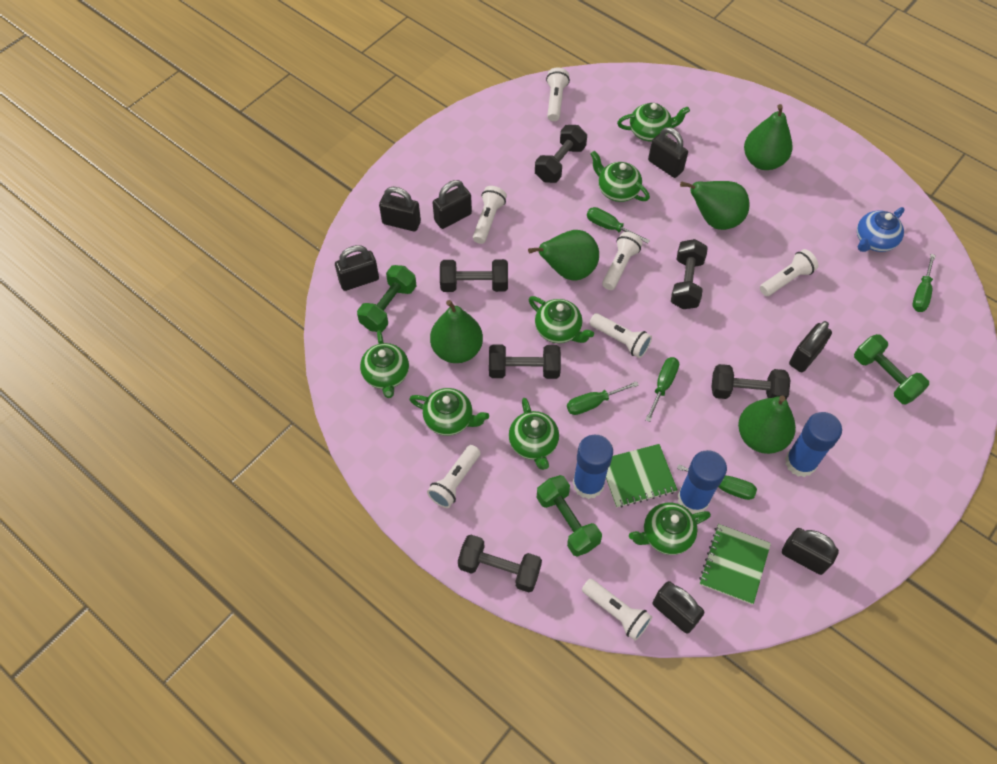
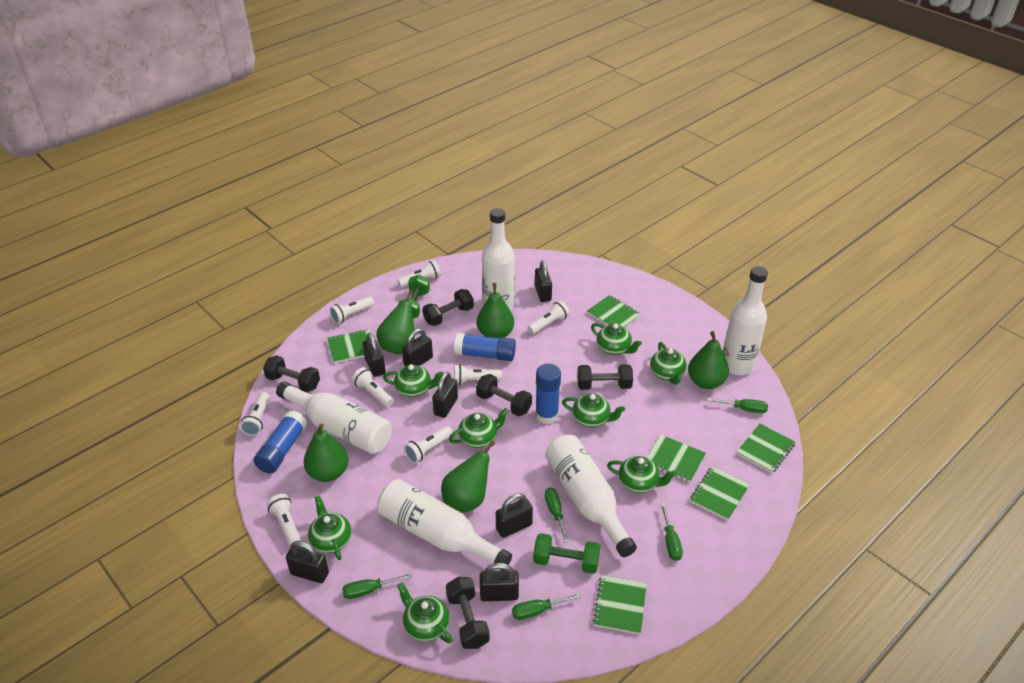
black dumbbell: [440,259,508,292] [458,535,542,592] [489,344,561,379] [535,125,587,183] [671,239,708,309] [711,364,791,400] = 6 -> [263,355,320,392] [423,289,474,326] [446,577,490,649] [476,374,532,416] [577,364,633,390] = 5
blue teapot: [857,207,905,252] = 1 -> none = 0
green dumbbell: [357,265,416,332] [537,475,602,557] [854,334,929,405] = 3 -> [399,274,430,319] [533,533,600,574] = 2
green notebook: [606,444,678,508] [699,524,771,604] = 2 -> [327,329,371,363] [587,295,641,328] [593,575,647,634] [647,435,706,482] [690,466,750,520] [737,424,795,473] = 6
green teapot: [360,330,409,398] [409,388,489,436] [509,398,559,470] [529,296,594,343] [590,151,650,202] [617,103,690,141] [629,503,711,555] = 7 -> [308,496,351,560] [383,364,443,397] [397,583,452,643] [449,408,509,448] [562,393,625,427] [591,323,642,355] [607,456,676,493] [650,342,686,385] = 8
white bottle: none = 0 -> [276,381,392,454] [377,479,512,571] [482,208,515,310] [545,435,637,557] [723,266,768,375] = 5
white flashlight: [427,445,481,508] [473,186,507,244] [546,68,570,121] [582,579,652,641] [590,313,652,358] [602,232,643,290] [760,249,818,296] = 7 -> [240,392,270,436] [267,494,302,547] [329,296,374,324] [352,367,394,407] [397,260,441,288] [404,426,453,463] [453,364,502,385] [528,301,570,334] = 8

